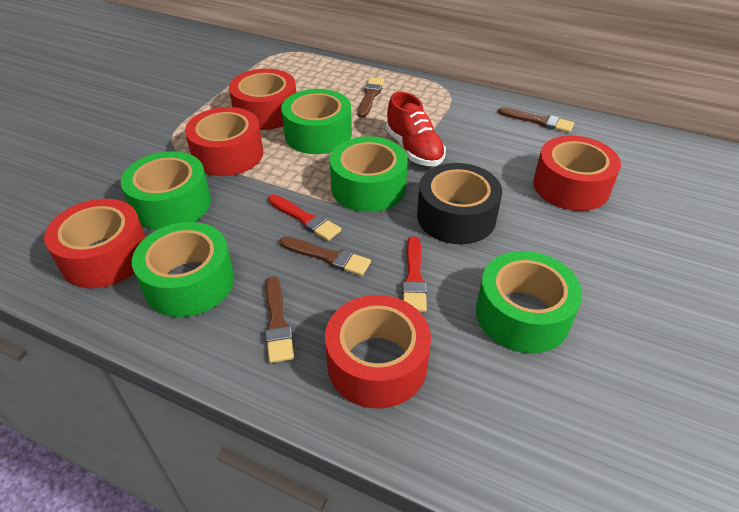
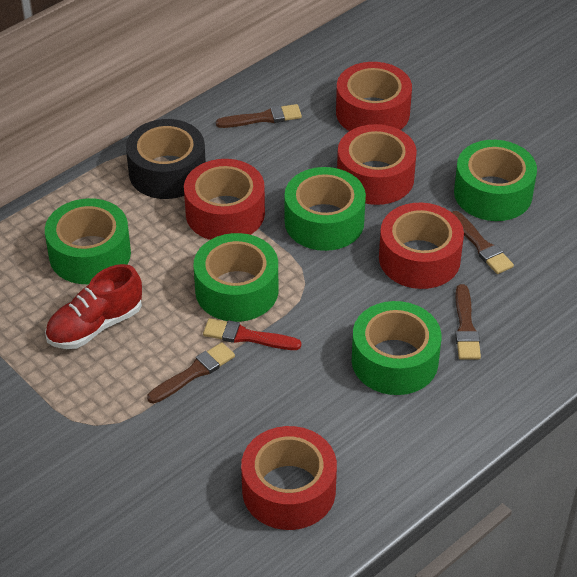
red brush: [268,194,341,241] [402,236,427,312] = 2 -> [203,318,301,350] = 1

